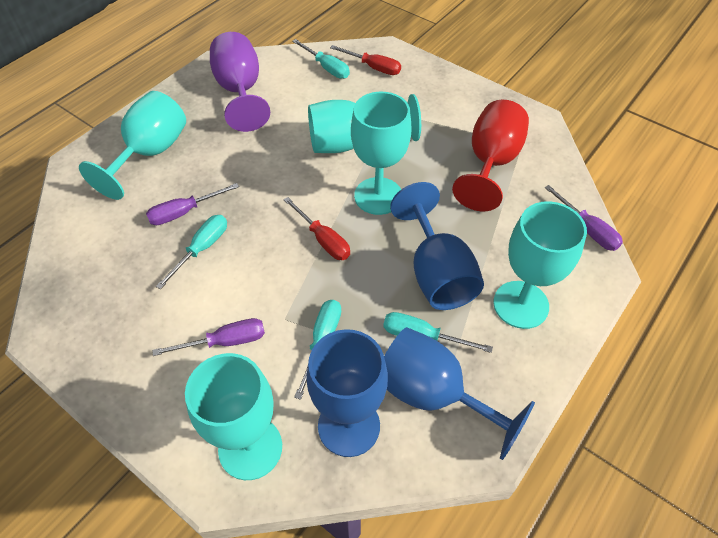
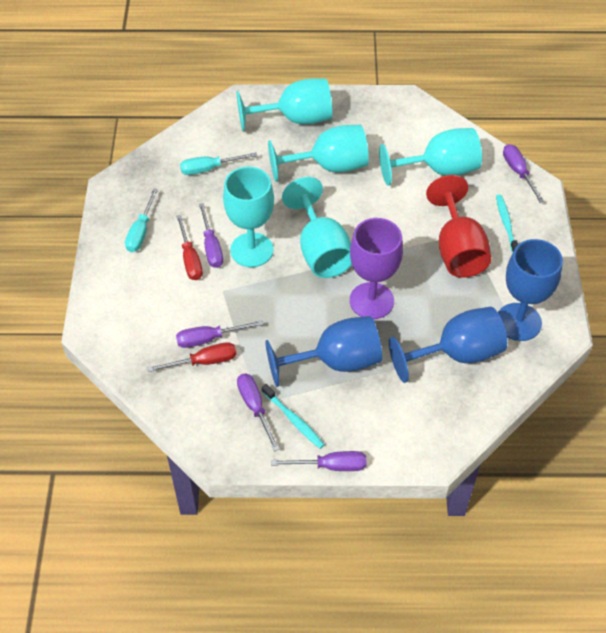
purple screwdriver: [146,183,239,225] [152,318,265,356] [545,185,623,251] = 3 -> [176,320,263,348] [199,203,223,268] [237,374,280,452] [271,451,366,471] [503,144,544,203] = 5
turquoise screwdriver: [156,215,227,289] [292,39,350,79] [294,300,341,400] [383,312,493,353] = 4 -> [125,189,158,252] [180,153,257,175] = 2
turquoise toothbrush: none = 0 -> [262,384,325,449] [496,194,518,253] = 2

